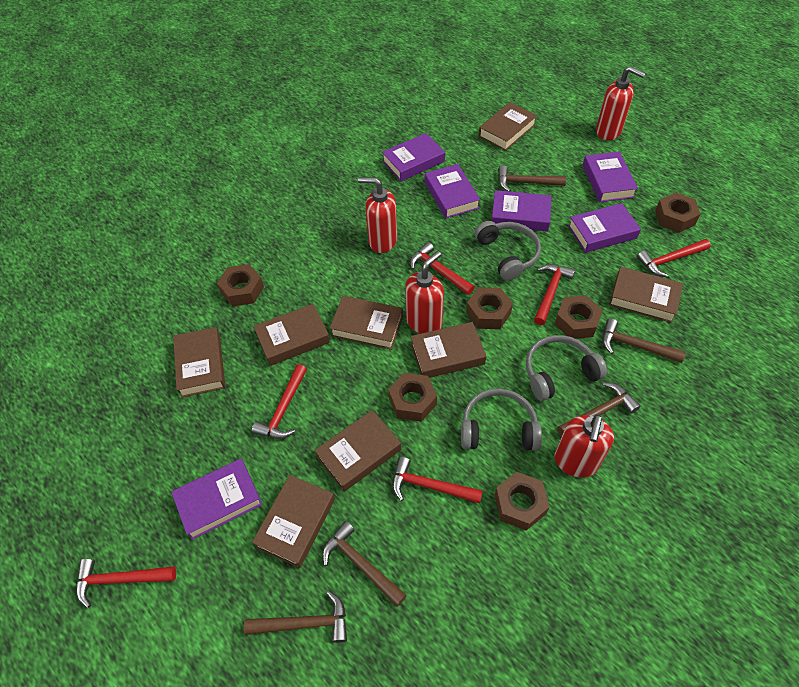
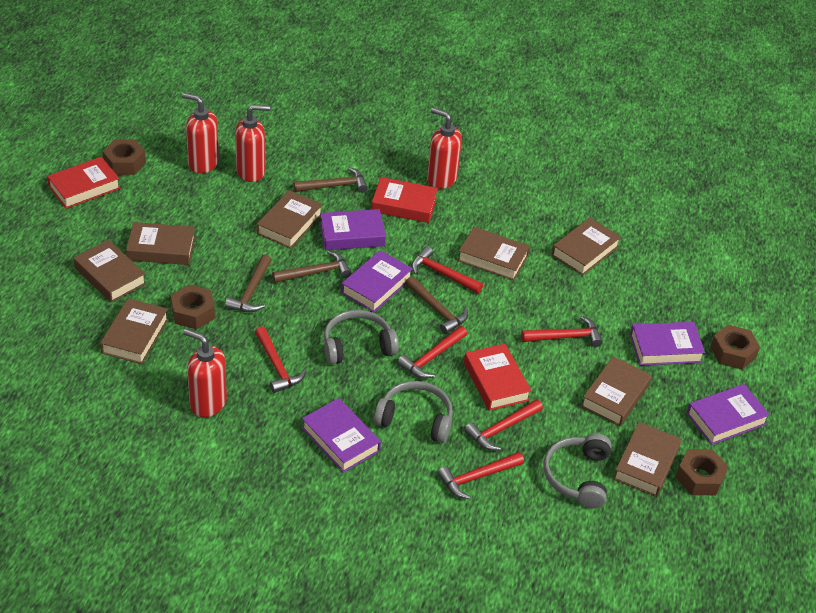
brown hammer: [244,591,347,643] [322,521,407,607] [498,165,566,192] [557,382,640,436] [602,318,686,363] = 5 -> [225,254,272,312] [272,251,352,283] [293,167,368,193] [405,276,468,334] = 4
brown nut: [217,264,264,307] [388,373,437,422] [466,287,513,329] [495,472,549,531] [555,295,603,339] [655,192,700,233] = 6 -> [102,139,146,175] [171,285,215,329] [675,449,729,495] [711,325,760,369] = 4
purple book: [171,458,262,540] [382,133,445,181] [425,164,480,218] [491,190,551,231] [568,203,641,253] [583,152,638,202] = 6 -> [302,398,381,473] [320,209,386,250] [341,250,413,312] [630,322,705,366] [686,384,770,445] = 5
red book: none = 0 -> [47,157,120,209] [371,177,438,223] [464,344,531,411] = 3

